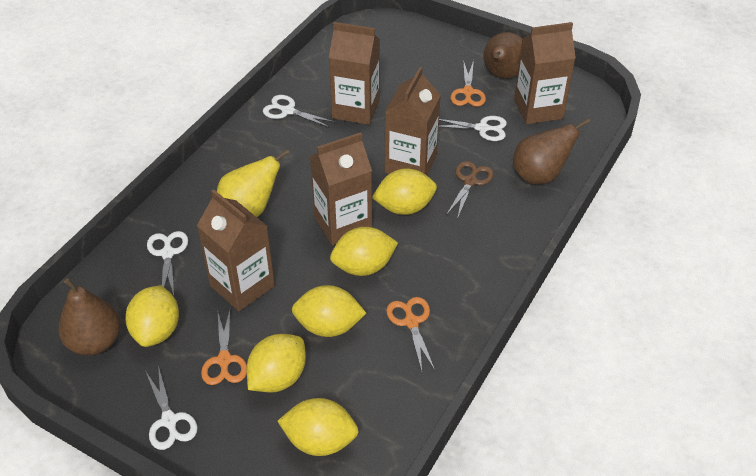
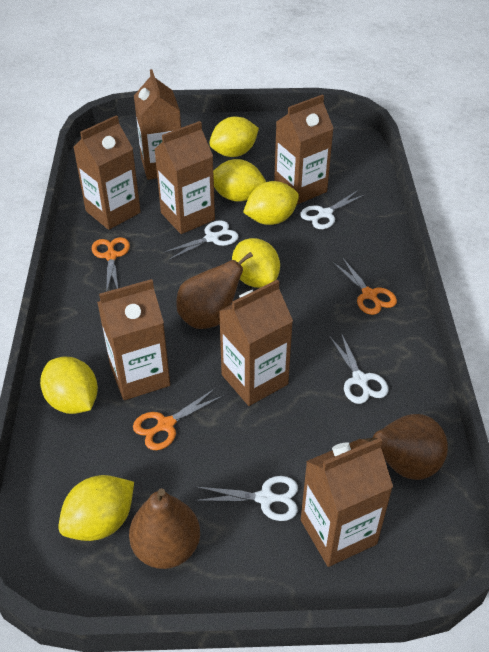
brown carton: [197,189,275,311] [310,132,372,246] [329,22,380,125] [385,67,441,175] [514,22,576,124] = 5 -> [73,115,141,230] [97,279,170,400] [134,69,181,180] [154,121,215,234] [219,279,293,406] [274,94,334,205] [301,438,393,567] = 7
brown scissors: [446,161,494,219] = 1 -> none = 0
yellow pear: [217,149,290,217] = 1 -> none = 0

